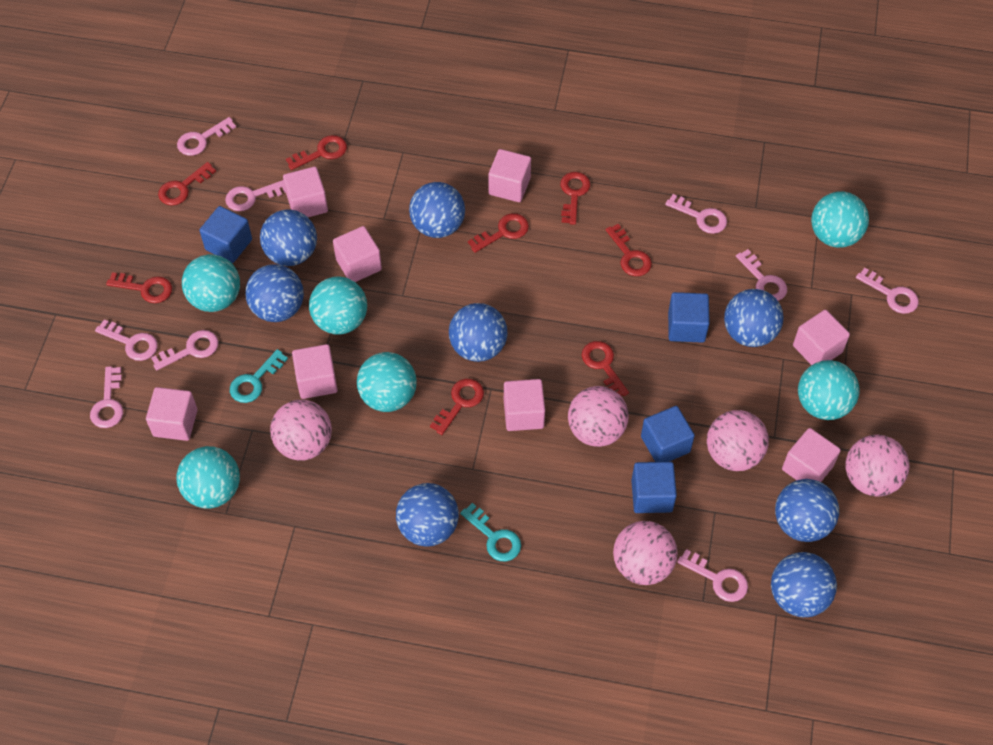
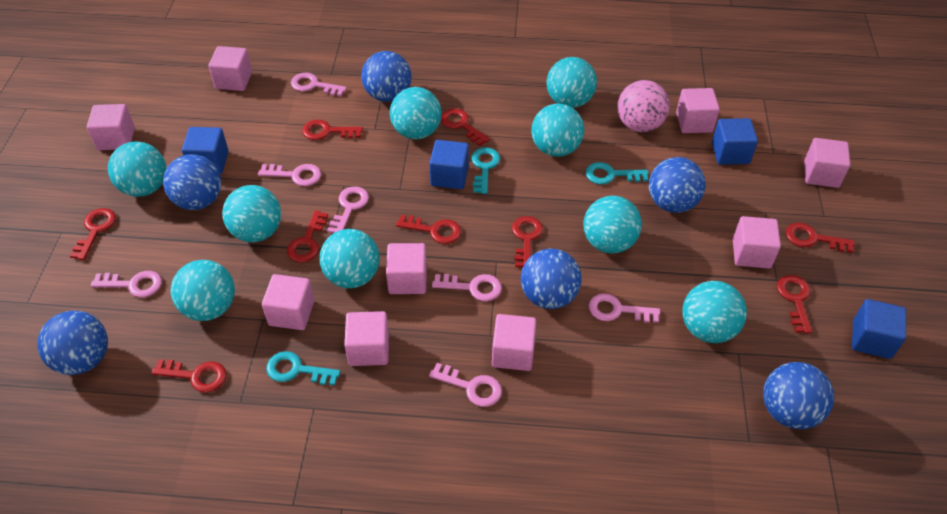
blue ball: [245,264,304,322] [260,209,317,266] [396,483,459,546] [409,182,465,238] [449,303,507,362] [724,289,784,347] [771,552,837,617] [775,479,839,542] = 8 -> [37,311,108,375] [163,154,221,210] [361,51,412,102] [521,249,582,309] [649,157,706,213] [763,362,834,429] = 6
pink ball: [270,400,332,460] [568,386,629,447] [613,521,678,585] [707,410,769,471] [845,435,909,497] = 5 -> [617,80,670,132] = 1
pink cube: [146,387,198,441] [283,167,328,217] [292,344,338,399] [333,226,382,282] [488,149,531,202] [504,379,545,431] [782,428,841,482] [793,310,850,365] = 8 -> [87,104,135,150] [209,46,252,91] [262,274,314,330] [344,311,389,366] [386,243,427,294] [492,314,536,371] [676,88,720,133] [733,216,781,269] [804,138,850,188] = 9
pink key: [90,366,123,428] [95,319,158,361] [151,330,219,371] [177,117,236,156] [225,180,286,211] [665,194,727,234] [677,549,748,602] [736,249,787,301] [856,268,919,314] = 9 -> [91,271,162,297] [258,164,321,186] [291,73,347,96] [327,186,369,233] [429,363,502,407] [432,274,502,301] [589,293,660,323] = 7
red key: [106,272,172,303] [158,162,216,206] [286,135,347,170] [430,379,484,435] [468,213,529,253] [560,172,590,225] [582,341,629,396] [606,224,652,276] = 8 -> [70,208,116,260] [152,359,227,393] [287,210,328,262] [302,120,363,140] [396,214,461,244] [441,108,490,146] [512,216,543,268] [777,275,812,334] [786,223,855,253] = 9
turquoise ball: [177,446,240,509] [182,254,240,312] [309,276,367,335] [357,352,417,412] [798,360,860,420] [811,191,869,248] = 6 -> [108,142,167,197] [171,260,235,321] [222,185,281,242] [319,229,380,288] [390,87,442,139] [531,104,584,157] [546,57,597,108] [583,196,642,254] [682,281,747,343] = 9
turquoise key: [230,349,288,403] [460,503,521,561] = 2 -> [266,351,341,386] [471,147,500,194] [586,162,649,184] = 3

